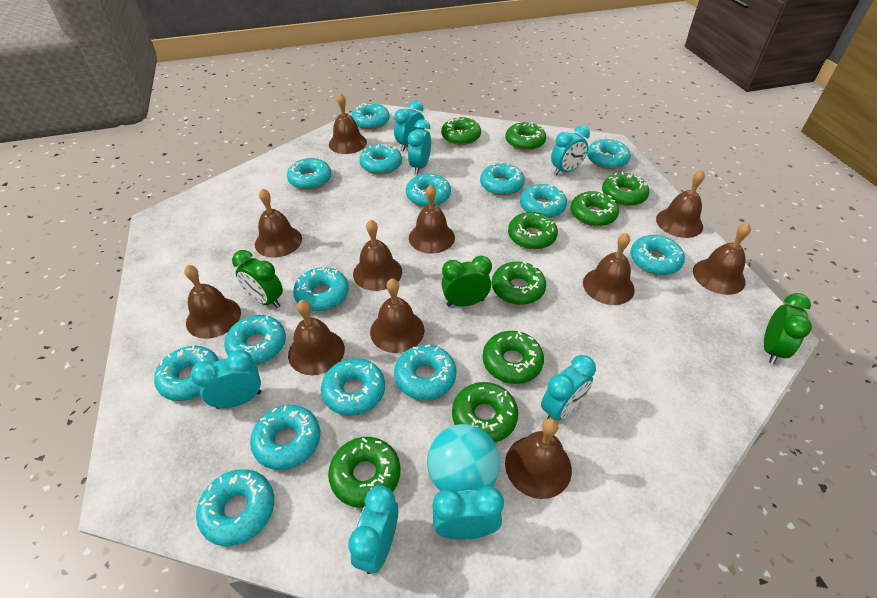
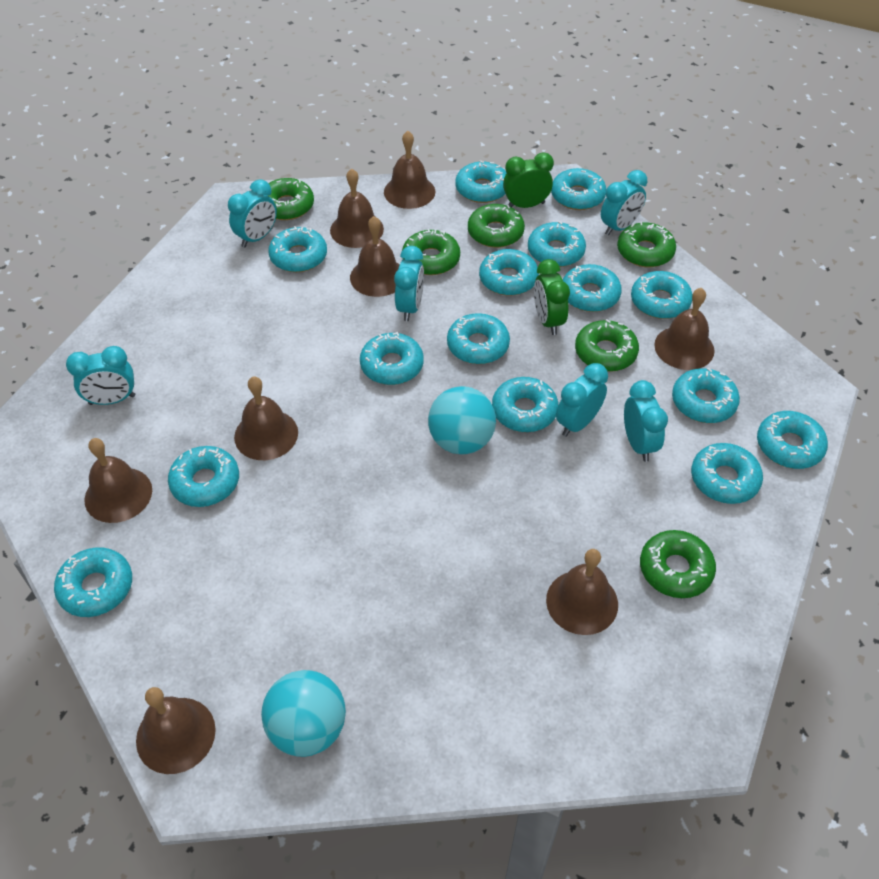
brown bell: [184,265,241,339] [255,188,302,258] [288,300,345,375] [329,93,367,154] [353,220,402,291] [370,278,424,353] [409,185,455,254] [505,418,572,499] [583,233,635,305] [656,170,705,238] [693,223,751,295] = 11 -> [84,438,152,523] [136,687,216,774] [234,376,298,460] [330,169,384,248] [350,216,399,297] [384,131,435,209] [546,549,618,635] [654,288,715,370] = 8
green clock: [232,250,283,308] [441,256,492,306] [764,293,812,364] = 3 -> [503,152,554,208] [534,259,570,335] = 2
green donut: [328,437,400,508] [441,117,481,145] [452,382,518,443] [483,331,544,384] [492,261,546,305] [505,122,546,151] [508,212,558,250] [570,191,619,227] [602,172,649,206] = 9 -> [267,178,314,220] [402,229,460,275] [468,204,525,248] [575,319,639,372] [617,222,676,267] [640,530,716,598] = 6
turquoise ball: [427,424,500,492] = 1 -> [261,670,346,757] [428,386,496,455] = 2
turquoise clock: [191,350,261,409] [348,486,398,574] [394,100,425,152] [408,119,431,174] [432,486,504,540] [541,355,596,421] [551,125,590,175] = 7 -> [66,346,135,405] [228,179,277,248] [394,246,424,321] [556,363,608,437] [601,170,647,236] [624,380,668,462] = 6

